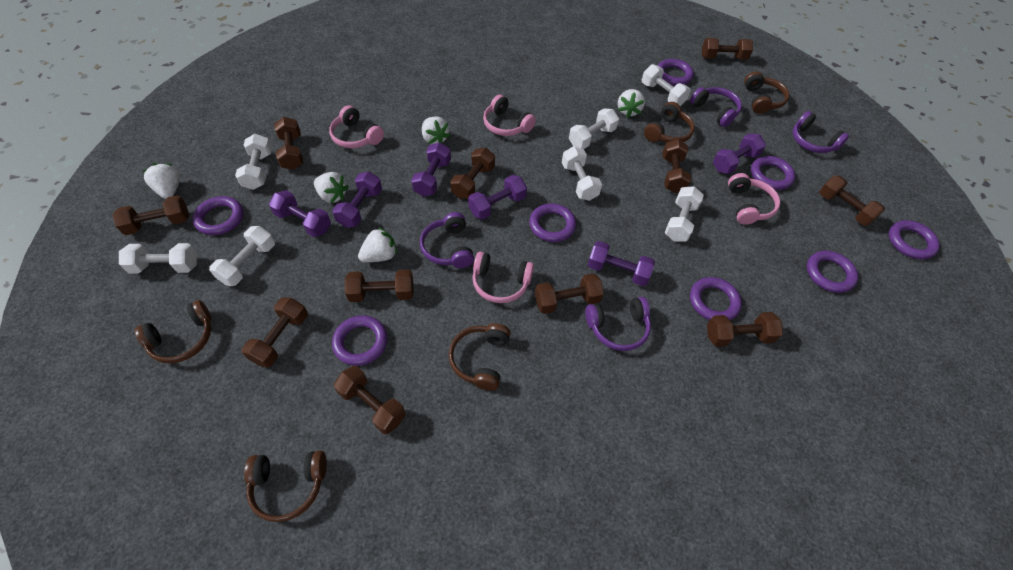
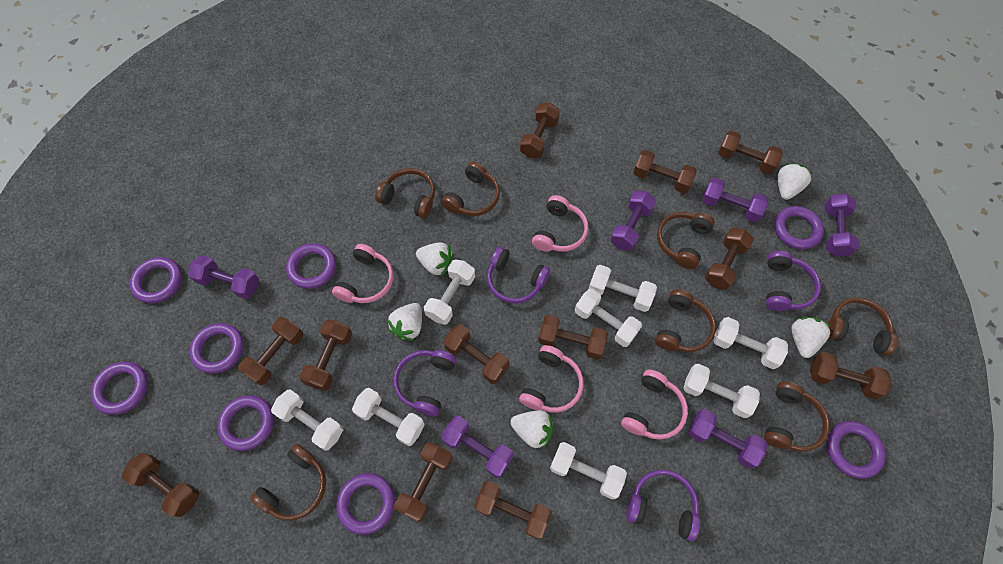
brown dumbbell: [112,195,189,235] [242,297,308,368] [274,117,303,170] [334,366,406,434] [344,269,414,302] [450,148,495,199] [535,273,604,314] [662,139,691,193] [702,38,753,60] [707,312,783,347] [819,176,885,226] = 11 -> [122,453,199,517] [238,317,303,386] [299,320,352,391] [394,442,452,522] [443,324,509,384] [474,481,552,539] [520,103,560,158] [538,315,608,359] [633,150,697,194] [705,228,754,290] [718,131,783,174] [810,352,892,399] = 12
brown headphones: [135,300,212,364] [244,451,327,522] [449,323,511,391] [644,102,695,143] [744,71,790,114] = 5 -> [250,444,326,521] [375,168,435,218] [441,162,500,216] [655,289,716,352] [657,212,715,269] [764,381,830,452] [828,297,898,356] = 7
white dumbbell: [119,243,197,274] [209,226,275,286] [235,134,272,190] [562,146,602,201] [569,108,619,149] [642,64,691,106] [665,186,704,242] = 7 -> [271,389,343,451] [352,388,425,446] [424,259,475,325] [550,442,627,500] [575,289,642,347] [588,265,657,312] [683,364,760,418] [713,317,788,369] = 8

